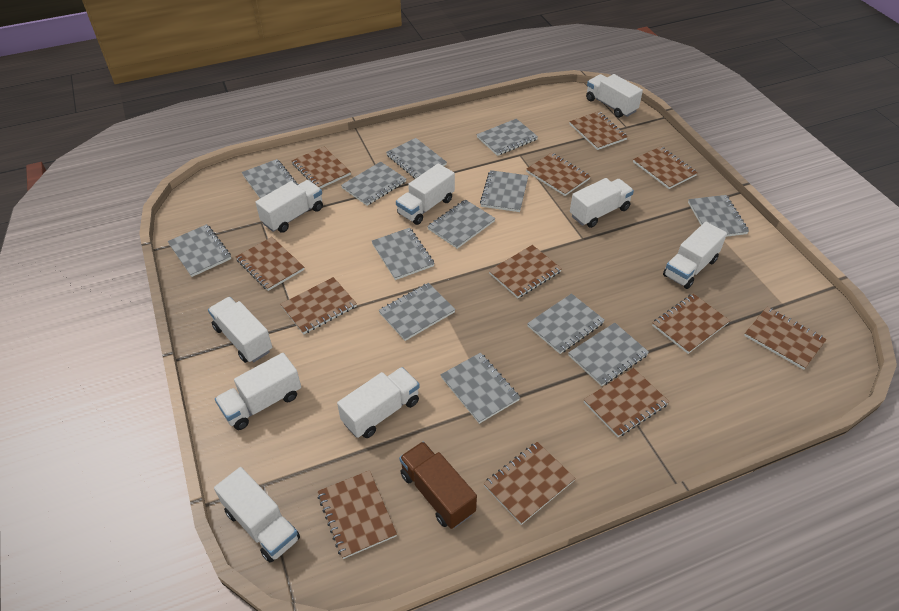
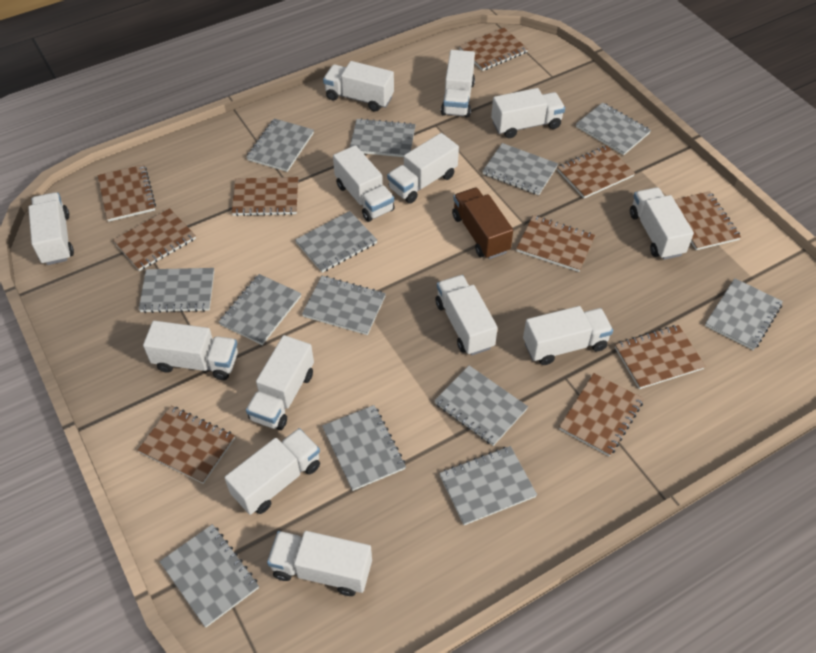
brown notebook: [236,237,304,291] [280,277,357,334] [292,147,351,189] [318,470,397,559] [484,442,576,525] [489,245,562,298] [526,153,591,196] [569,111,628,150] [584,368,669,437] [633,146,698,189] [652,294,730,354] [744,307,827,370] = 12 -> [97,164,156,222] [113,208,196,271] [137,406,235,484] [232,177,298,216] [459,28,528,71] [516,215,595,272] [557,146,635,198] [559,373,644,456] [615,325,706,389] [674,191,741,250] = 10
white truck: [208,297,272,363] [214,467,300,563] [215,353,301,430] [255,180,323,233] [337,367,420,438] [396,163,455,225] [570,178,634,228] [586,74,643,118] [663,222,727,289] = 9 -> [28,192,74,265] [143,321,238,380] [224,428,320,515] [246,335,314,430] [267,531,372,596] [323,61,394,112] [333,145,395,222] [387,133,459,203] [436,275,498,355] [441,50,475,118] [491,88,565,138] [523,306,613,365] [630,187,694,260] = 13

